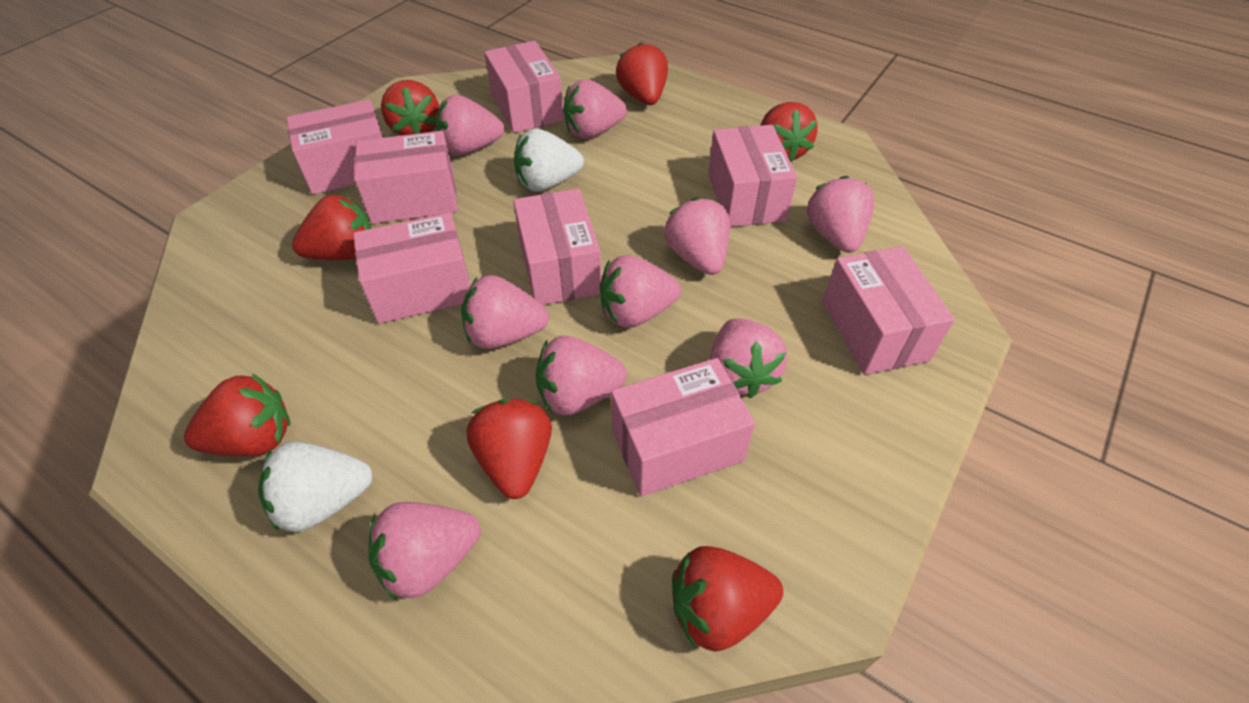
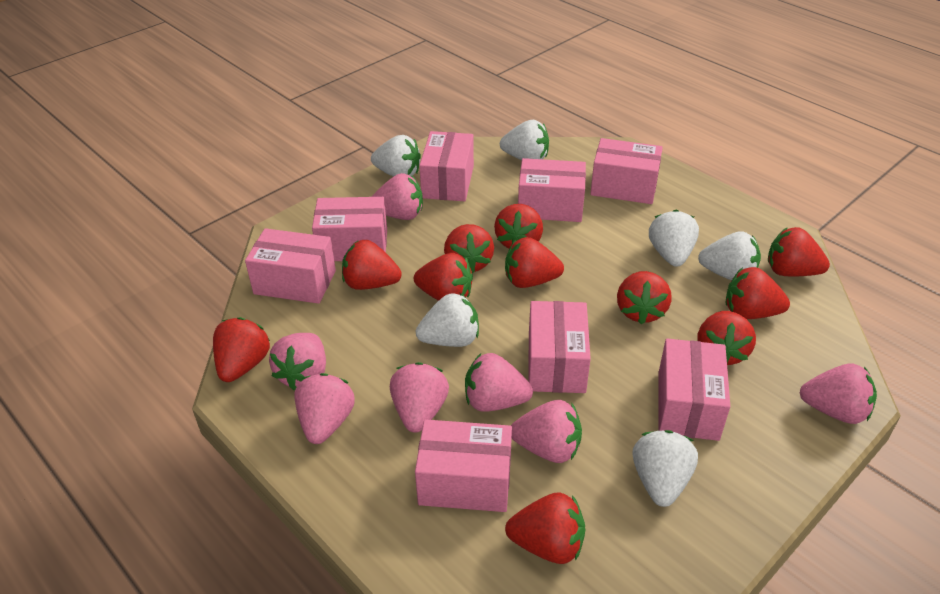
pink strawberry: [368,502,481,601] [435,95,504,155] [461,275,549,349] [536,336,627,415] [563,79,627,139] [600,255,681,328] [665,197,730,275] [709,318,787,398] [807,176,874,253] = 9 -> [269,333,326,390] [294,373,355,444] [372,173,423,220] [390,362,449,432] [465,353,533,412] [511,400,582,463] [800,364,877,424] = 7
red strawberry: [184,373,290,456] [292,194,372,260] [381,80,439,136] [466,399,552,499] [616,42,668,105] [672,546,783,652] [761,102,818,162] = 7 -> [213,317,270,382] [342,240,402,290] [414,253,473,301] [444,224,494,273] [494,204,543,249] [505,237,564,288] [505,493,586,564] [617,271,671,324] [697,311,756,365] [725,267,790,319] [768,227,830,276] = 11
white strawberry: [258,441,373,532] [514,128,584,192] = 2 -> [371,135,421,177] [416,293,479,347] [500,120,549,160] [632,430,698,507] [649,210,699,267] [698,231,761,280] = 6

